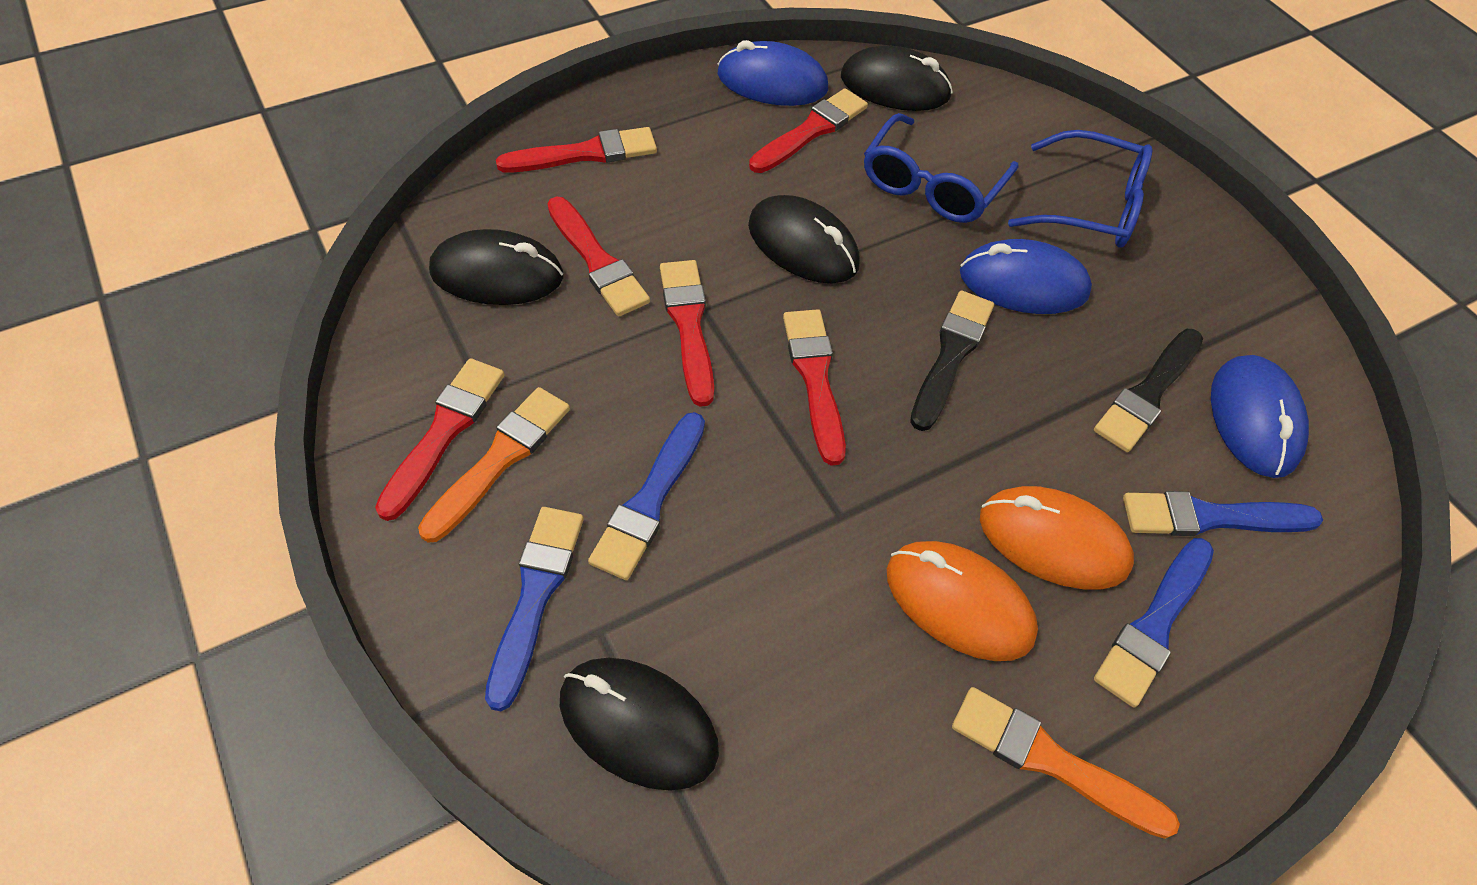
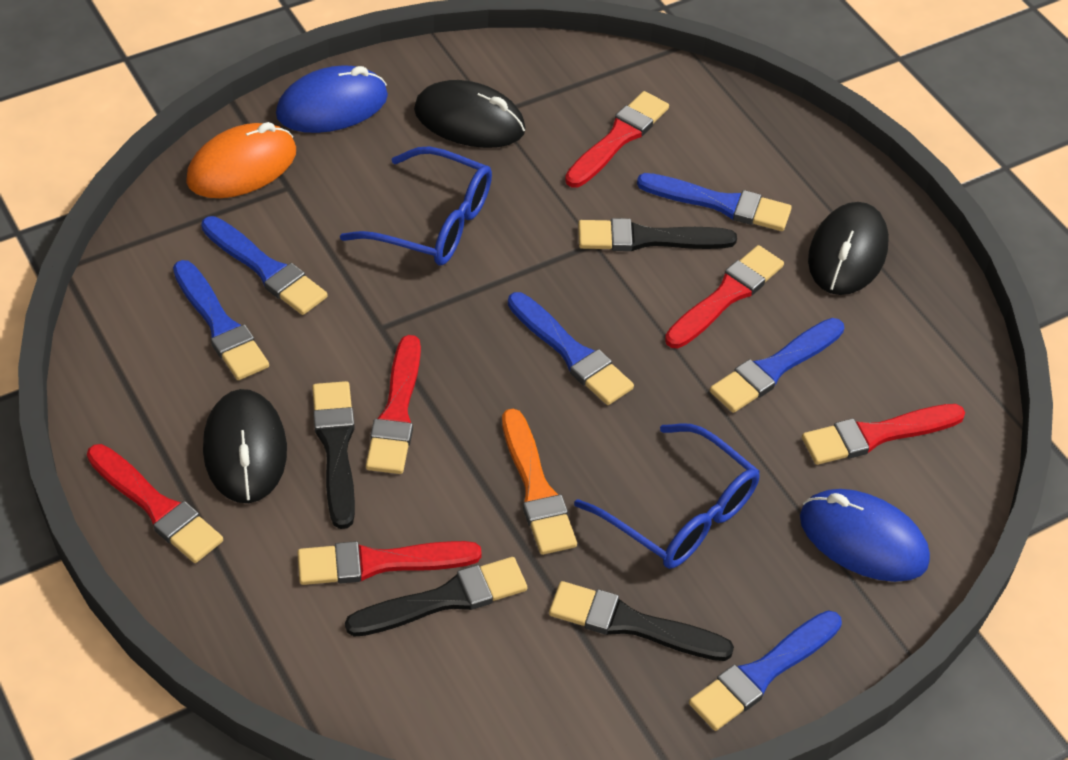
black brush: [910,291,994,431] [1094,329,1203,452] = 2 -> [312,381,355,529] [345,557,527,637] [549,581,734,661] [578,218,737,251] = 4
black mouse: [429,229,563,305] [560,658,719,791] [748,195,860,283] [841,46,953,111] = 4 -> [203,389,287,503] [414,80,525,148] [808,202,889,295] = 3
blue brush: [485,507,584,711] [588,412,705,580] [1094,538,1214,708] [1123,491,1323,536] = 4 -> [173,260,269,380] [201,216,327,315] [508,292,634,405] [637,173,792,231] [689,610,842,731] [710,318,844,413] = 6
blue mouse: [718,40,828,106] [960,239,1092,314] [1211,355,1309,478] = 3 -> [276,65,388,133] [800,489,930,582] = 2
orange brush: [418,387,570,543] [952,687,1180,839] = 2 -> [502,409,577,555] = 1
orange mouse: [887,541,1038,661] [980,486,1134,590] = 2 -> [186,122,296,198] = 1

